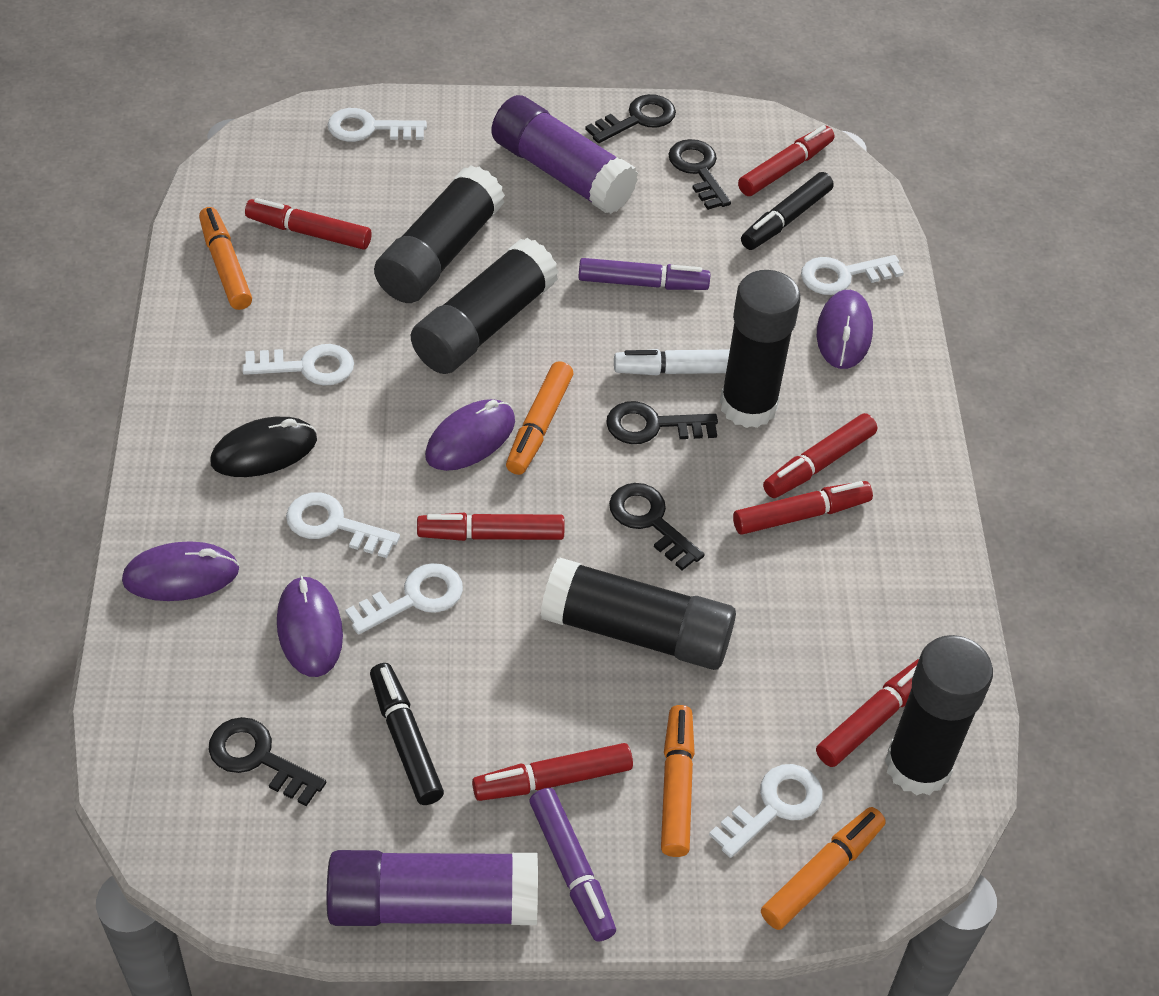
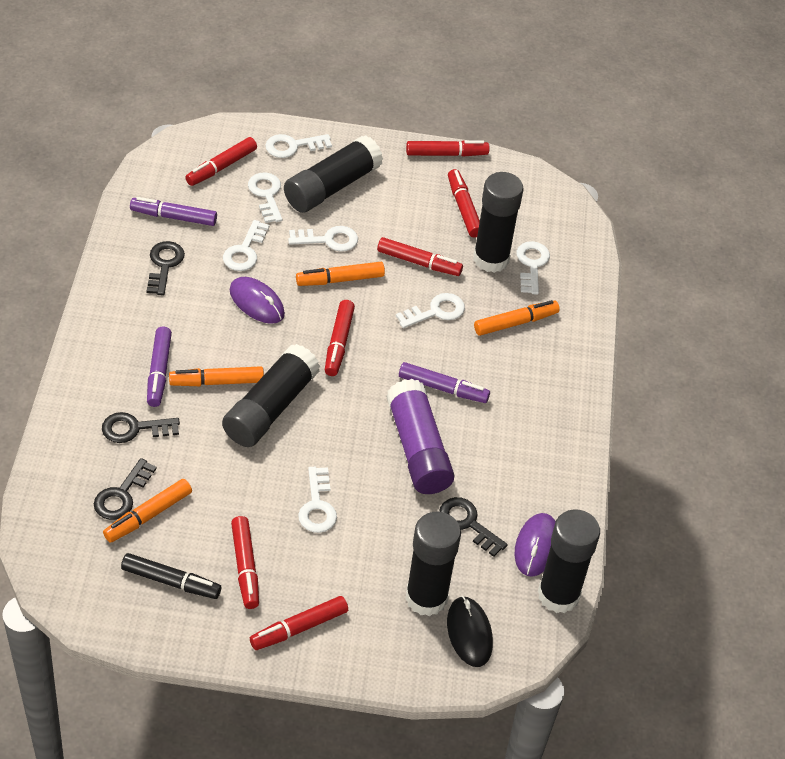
black key: [209,717,326,806] [585,94,676,143] [606,401,718,444] [609,483,705,570] [669,139,731,210] = 5 -> [94,458,157,520] [102,412,180,443] [147,241,185,296] [439,497,508,557] = 4
black marker: [370,663,444,805] [741,172,834,250] = 2 -> [121,553,221,599] = 1
purple glue stick: [327,850,538,926] [491,95,638,214] = 2 -> [386,379,455,494] = 1
purple marker: [529,788,616,942] [578,258,710,290] = 2 -> [130,197,217,226] [147,326,172,407] [399,362,490,403] = 3
purple mouse: [122,541,239,601] [277,575,343,677] [425,399,515,471] [817,290,873,369] = 4 -> [230,277,285,324] [515,513,556,577] = 2
white key: [242,344,354,386] [286,492,400,558] [327,108,427,142] [345,563,463,635] [709,764,823,858] [801,255,904,295] = 6 -> [223,220,269,271] [248,172,282,223] [265,134,332,158] [288,226,358,252] [298,467,337,533] [396,293,465,328] [517,241,550,295] = 7
white marker: [614,349,730,375] = 1 -> none = 0

